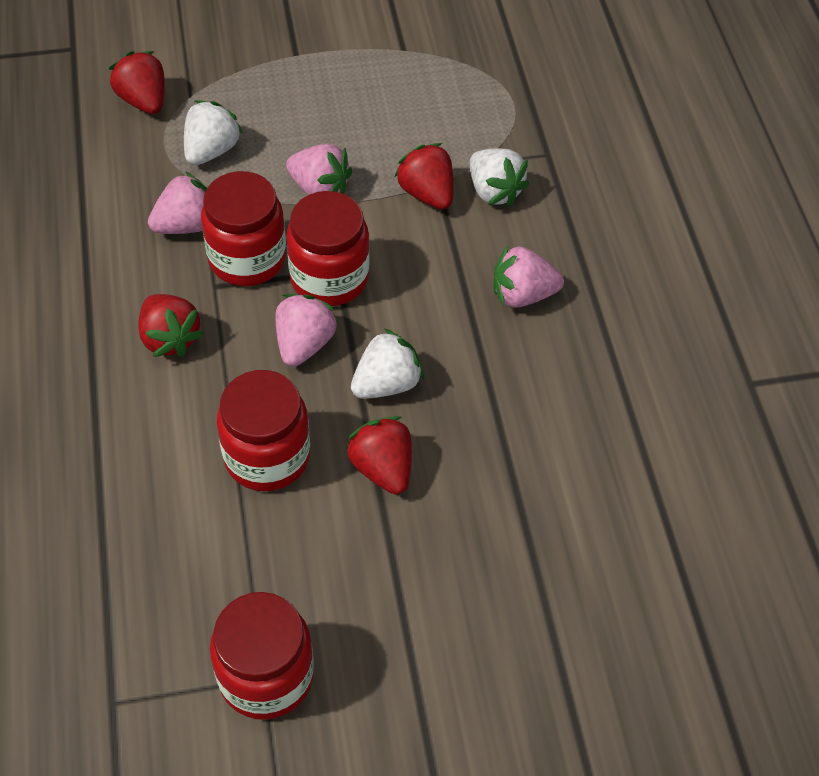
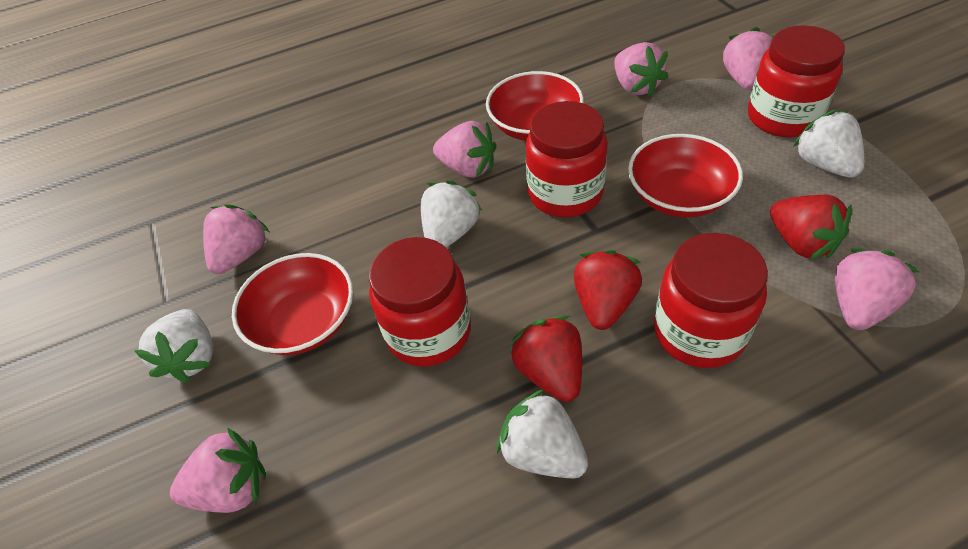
pink strawberry: [148,171,207,234] [276,294,338,367] [286,144,352,195] [493,244,564,308] = 4 -> [170,427,266,513] [203,204,269,274] [433,121,496,178] [614,42,668,97] [723,27,774,90] [835,248,920,330] = 6
red bowl: none = 0 -> [232,253,353,355] [486,71,584,141] [628,134,743,218] = 3
red strawberry: [108,51,165,114] [138,294,204,357] [345,416,412,494] [394,143,454,210] = 4 -> [510,315,582,402] [574,250,642,330] [770,195,852,260] = 3
white strawberry: [184,100,243,165] [351,329,424,399] [470,148,529,206] = 3 -> [135,309,214,383] [421,180,482,247] [497,389,588,478] [793,110,864,178] = 4

